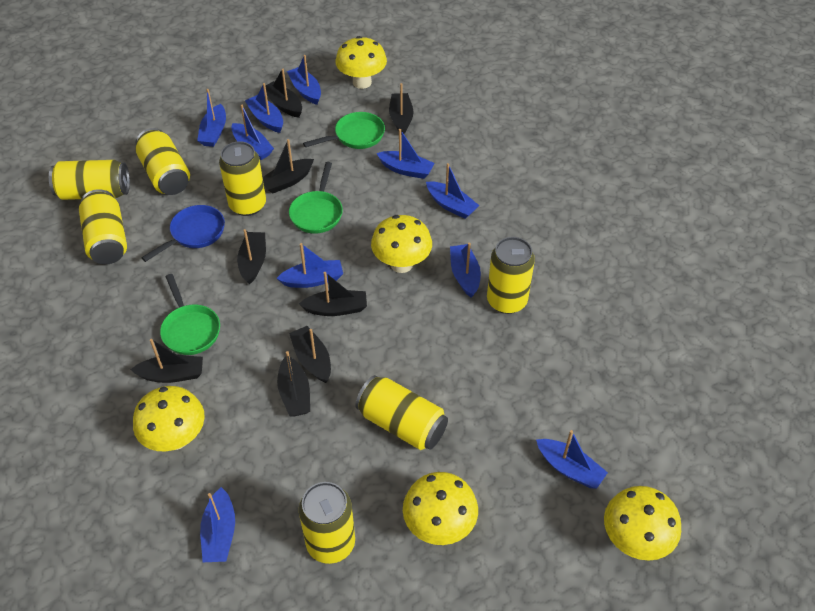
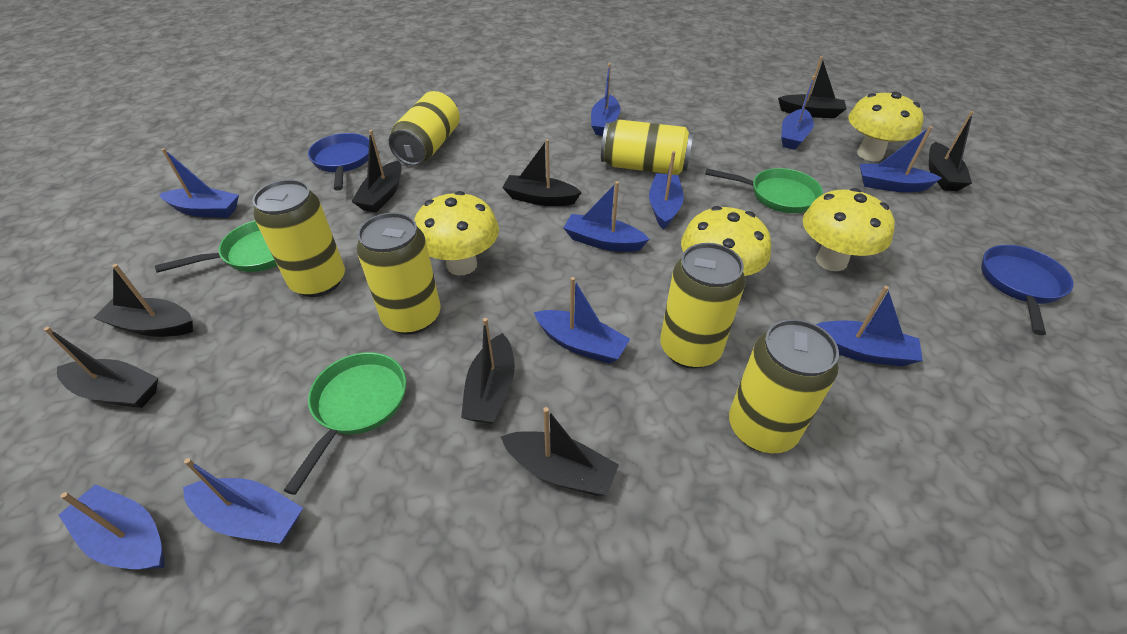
blue pan: [141,205,225,262] = 1 -> [308,133,369,191] [981,245,1074,335] = 2
yellow can: [49,160,130,200] [79,189,127,264] [135,128,190,195] [219,141,266,216] [299,482,355,564] [355,375,448,450] [487,237,535,314] = 7 -> [252,180,345,297] [356,213,440,335] [389,91,460,166] [601,120,693,175] [660,243,746,369] [729,319,839,453] = 6
yellow mushroom: [133,386,205,451] [335,36,387,89] [371,215,432,273] [403,472,478,545] [604,486,681,561] = 5 -> [414,191,499,275] [681,206,771,276] [803,188,895,271] [848,91,924,161] = 4

